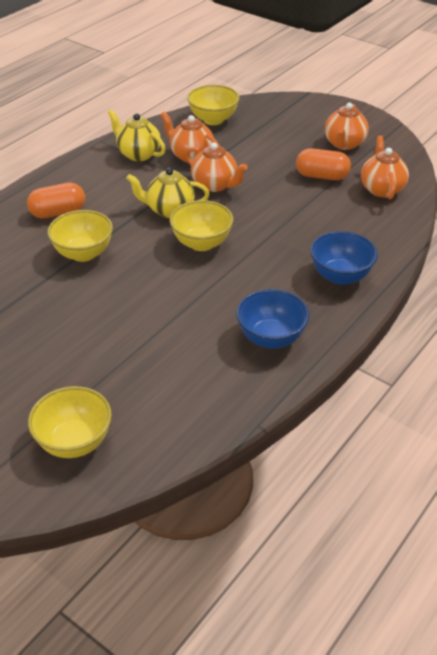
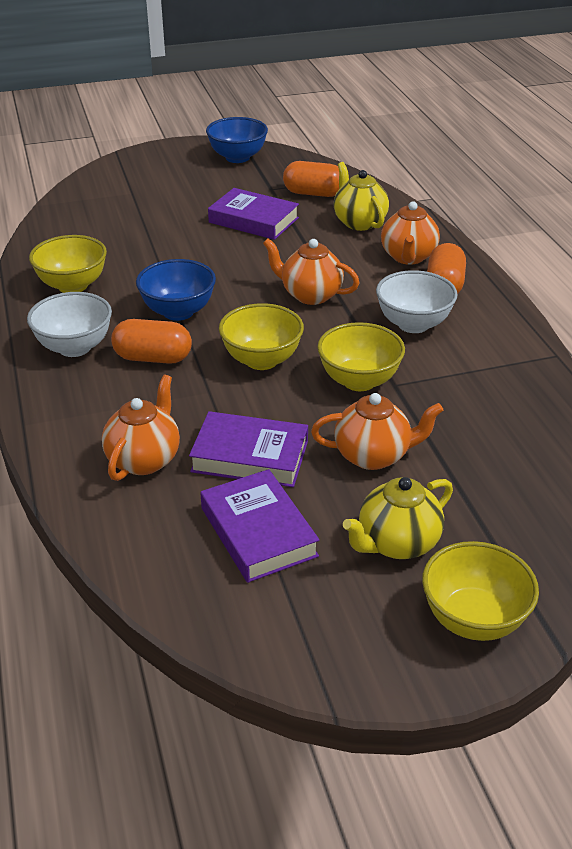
orange capsule: [27,182,85,219] [296,148,351,180] = 2 -> [111,319,192,364] [283,161,339,197] [427,243,466,294] = 3
purple book: none = 0 -> [189,411,308,487] [201,469,320,583] [208,188,299,240] = 3
white bowl: none = 0 -> [27,292,112,357] [376,270,458,333] = 2

